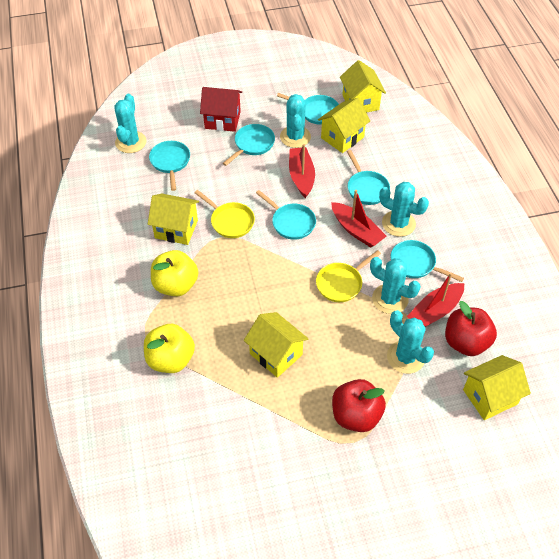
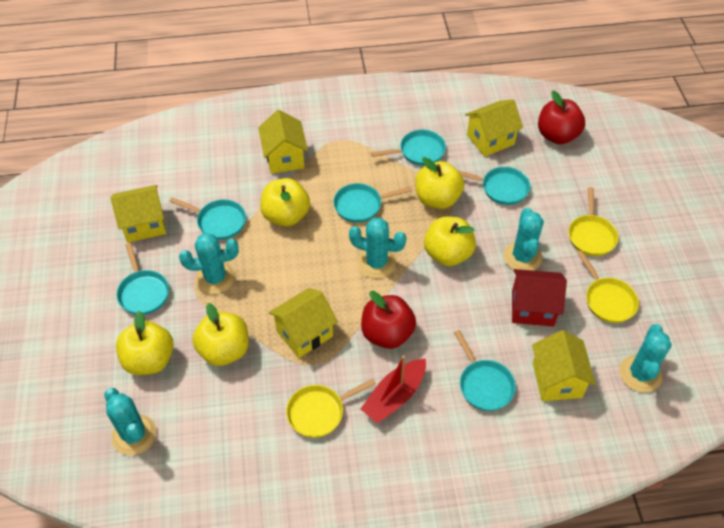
red boat: [289,144,315,198] [331,190,386,248] [407,273,464,327] = 3 -> [361,355,426,424] = 1
yellow apple: [144,324,195,373] [151,250,198,296] = 2 -> [116,311,174,375] [192,303,249,366] [260,178,310,227] [415,157,464,209] [424,216,476,266] = 5
yellow pan: [194,190,255,238] [316,250,381,302] = 2 -> [286,379,376,438] [568,187,618,256] [577,251,639,323] = 3

